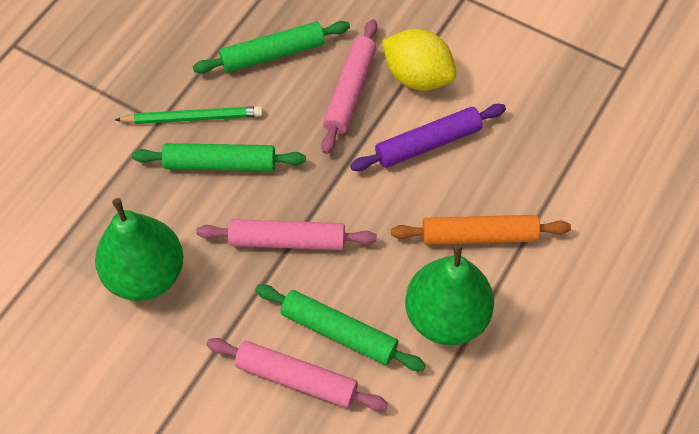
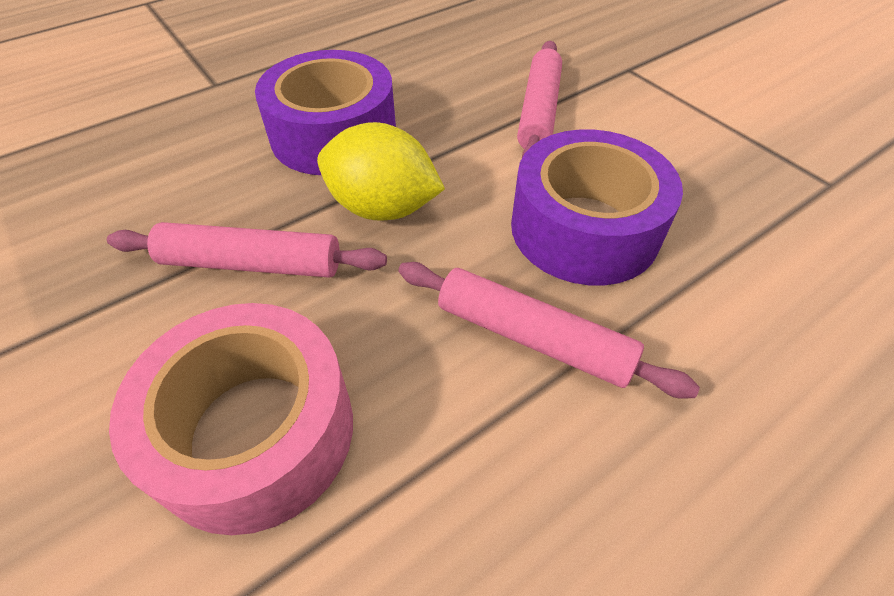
green pear: [95,198,183,301] [405,243,494,345] = 2 -> none = 0
green pencil: [115,106,263,124] = 1 -> none = 0
green rolling pin: [132,143,306,171] [193,21,350,74] [255,284,426,371] = 3 -> none = 0
orange rolling pin: [391,215,571,245] = 1 -> none = 0
pink tape: none = 0 -> [109,303,353,535] = 1
purple rolling pin: [350,104,506,171] = 1 -> none = 0
purple tape: none = 0 -> [255,50,396,175] [511,129,683,286] = 2

